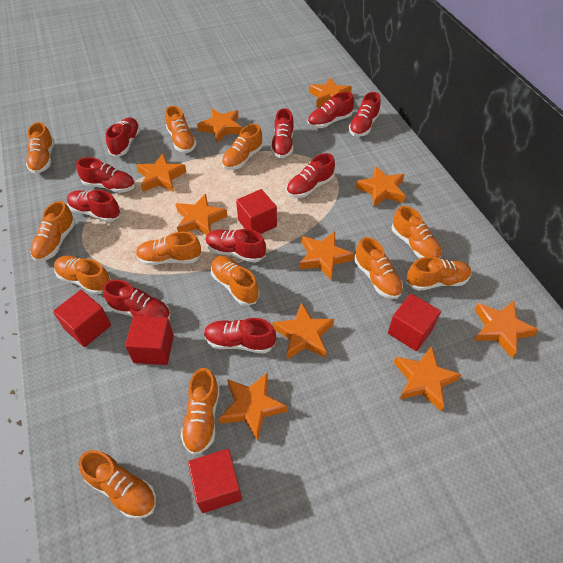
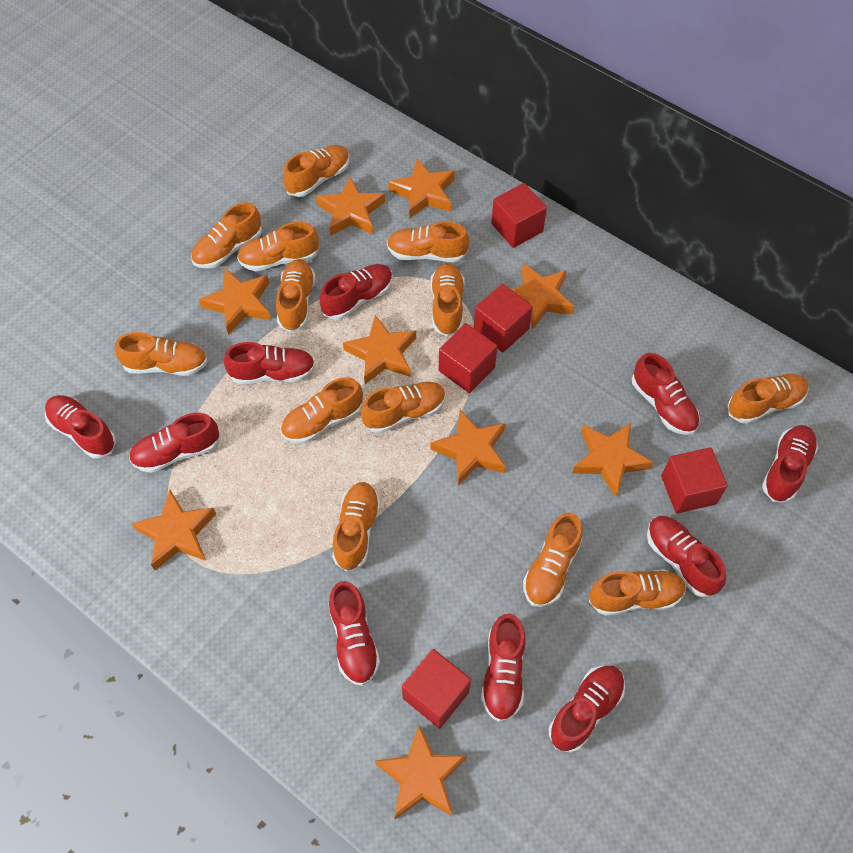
orange shoe: [26,122,54,174] [30,201,76,262] [54,256,111,295] [78,450,156,519] [136,232,202,265] [165,106,197,153] [181,368,220,455] [211,256,259,306] [222,124,263,170] [354,237,403,299] [392,206,442,259] [406,257,471,291] = 12 -> [115,332,208,376] [191,202,262,269] [237,221,319,271] [276,259,316,332] [281,377,363,443] [283,145,350,197] [332,482,381,572] [361,382,445,433] [387,221,469,262] [430,263,464,337] [523,512,583,607] [589,569,686,616] [728,374,809,424] = 13
orange star: [136,153,186,192] [176,193,228,235] [197,108,242,143] [219,372,287,441] [272,302,334,359] [299,231,354,280] [309,78,352,108] [356,166,405,208] [394,346,462,411] [474,301,539,358] = 10 -> [131,490,216,570] [199,268,271,335] [316,177,385,236] [343,315,416,384] [375,725,467,819] [388,158,455,218] [430,410,506,485] [512,263,574,330] [572,423,653,497] = 9

